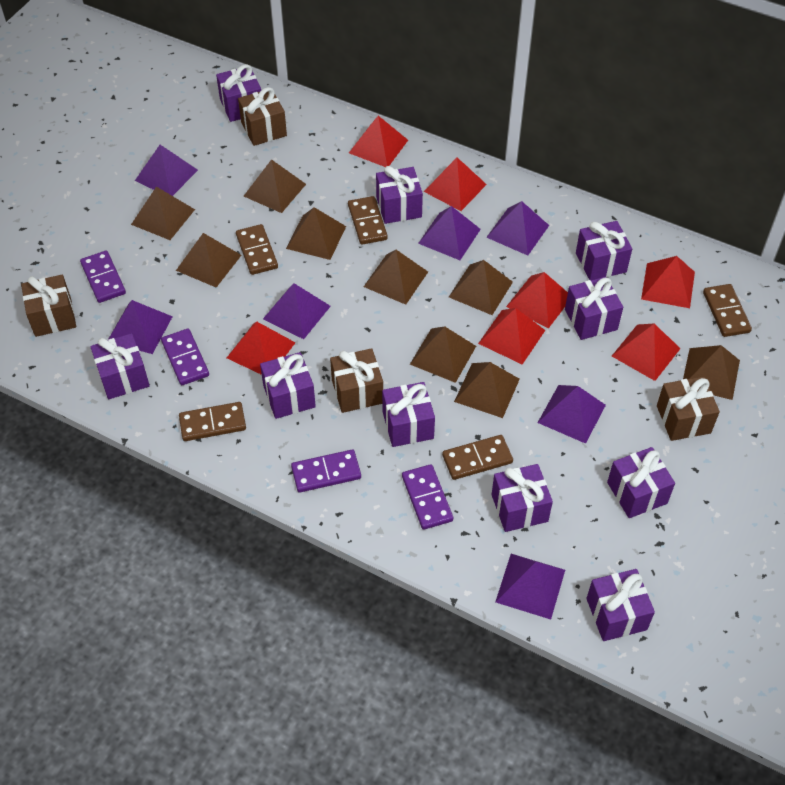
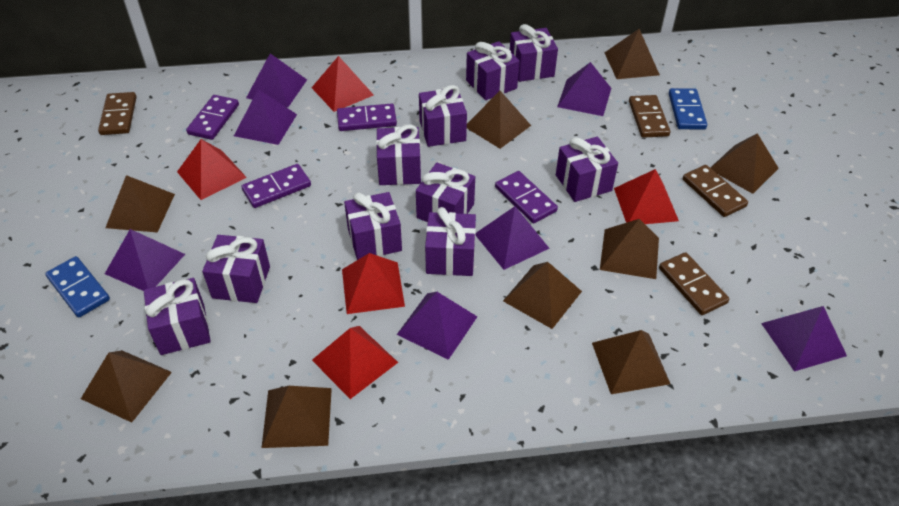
blue domino: none = 0 -> [45,256,110,318] [669,88,707,130] = 2
brown domino: [179,402,246,441] [236,224,278,275] [348,196,388,245] [442,435,513,480] [703,284,752,337] = 5 -> [98,92,137,135] [629,95,670,138] [659,252,729,315] [683,165,748,217] = 4
brown gift: [21,275,76,337] [238,87,287,146] [330,348,383,413] [657,376,720,441] = 4 -> none = 0
red pyramid: [227,322,296,375] [349,116,408,167] [424,158,487,211] [478,308,545,364] [506,272,568,329] [612,324,681,381] [641,256,695,308] = 7 -> [177,139,247,200] [312,56,374,112] [312,326,398,399] [342,253,405,314] [614,169,679,224] = 5

